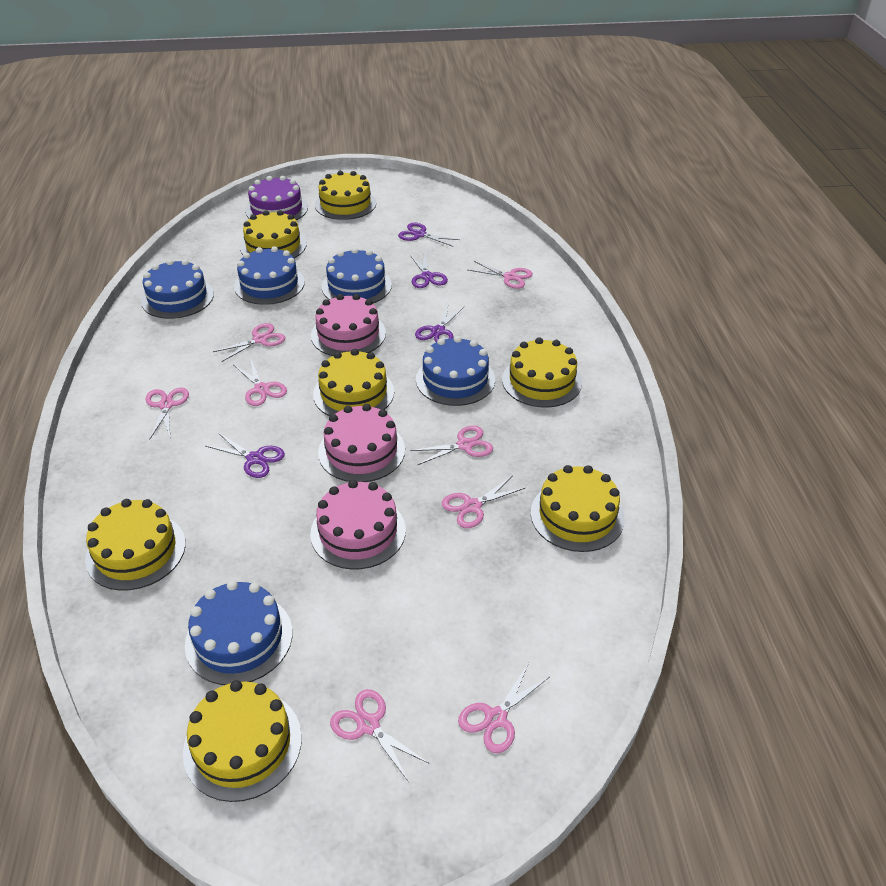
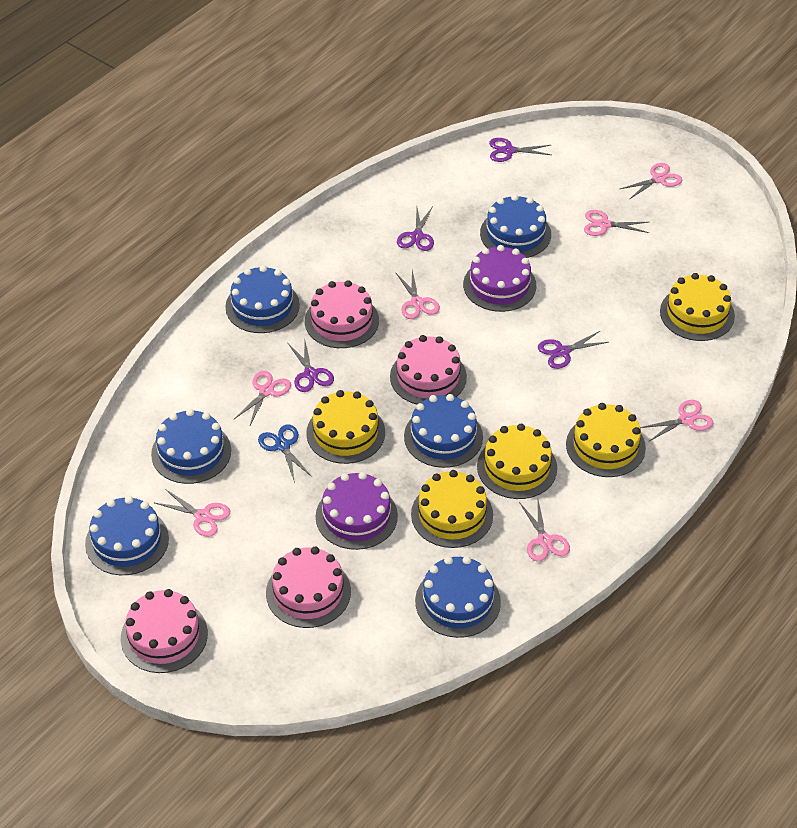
blue cake: [141,259,214,319] [185,580,292,685] [234,246,305,305] [322,248,392,303] [416,336,495,406] = 5 -> [85,496,169,575] [151,409,231,484] [225,265,300,333] [404,394,483,468] [415,556,501,638] [480,194,551,258] = 6
blue scissors: none = 0 -> [258,424,312,483] = 1
pink cake: [310,480,406,570] [311,294,386,356] [318,404,405,482] = 3 -> [121,589,208,673] [266,547,351,628] [305,280,379,348] [390,335,467,404] = 4
pink scissors: [145,388,189,440] [213,323,285,362] [234,360,287,406] [330,689,428,782] [410,426,493,465] [442,476,525,528] [458,663,549,753] [469,261,533,289] = 8 -> [155,489,230,537] [233,371,291,427] [396,270,440,319] [519,500,570,562] [584,210,649,236] [620,163,682,199] [640,400,713,441] = 7
purple cake: [245,176,308,220] = 1 -> [316,472,398,550] [463,245,536,312] = 2
yellow cake: [85,499,186,591] [183,680,302,802] [240,210,307,258] [313,349,394,416] [315,171,376,220] [502,337,582,408] [531,465,625,552] = 7 -> [306,390,385,464] [411,470,493,548] [477,424,557,499] [566,403,646,477] [660,273,735,341] = 5

